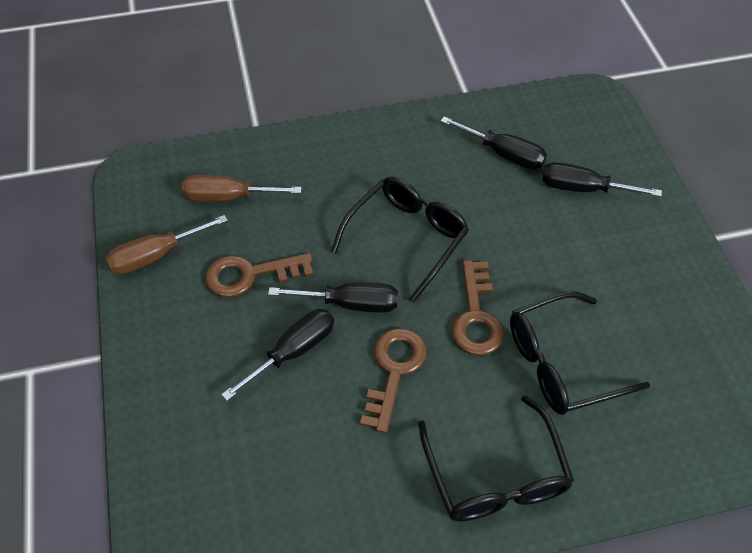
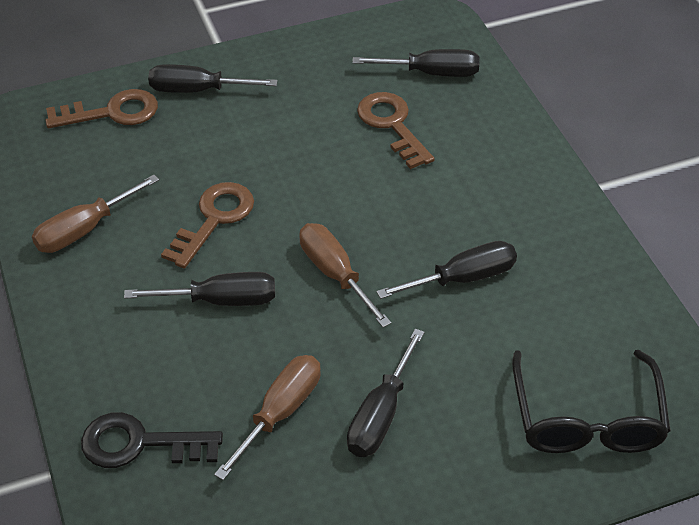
black glasses: [331,177,469,303] [418,395,574,521] [510,292,650,415] = 3 -> [512,350,671,453] = 1
black key: none = 0 -> [81,412,223,468] = 1
black screwdriver: [221,309,334,401] [268,282,398,313] [441,116,547,169] [542,162,662,197] = 4 -> [124,272,275,306] [148,64,278,93] [347,329,425,457] [353,49,479,77] [377,241,517,299] = 5
brown screwdriver: [106,215,228,275] [182,175,302,202] = 2 -> [32,175,159,253] [214,355,321,480] [299,223,391,328] = 3

